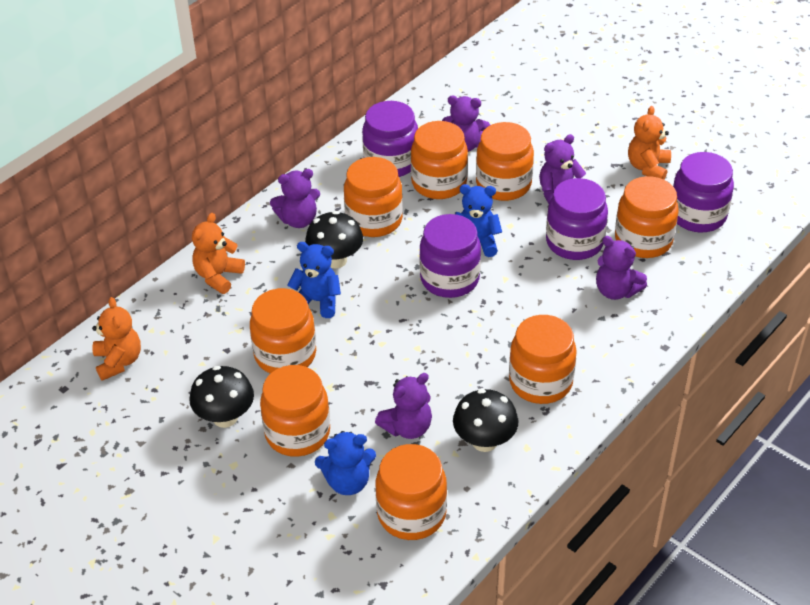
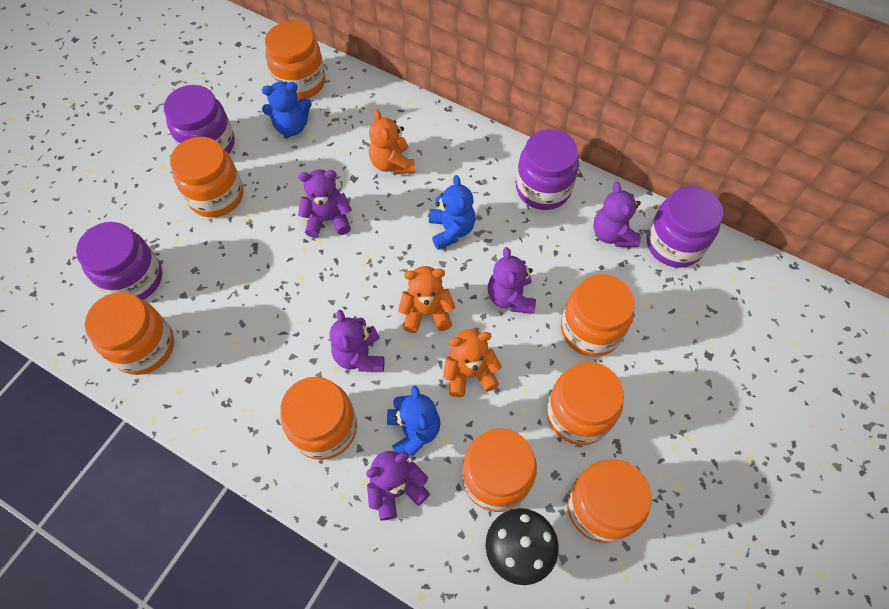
black mushroom: [189,366,254,428] [305,211,363,268] [453,389,519,452] = 3 -> [486,508,559,585] = 1

